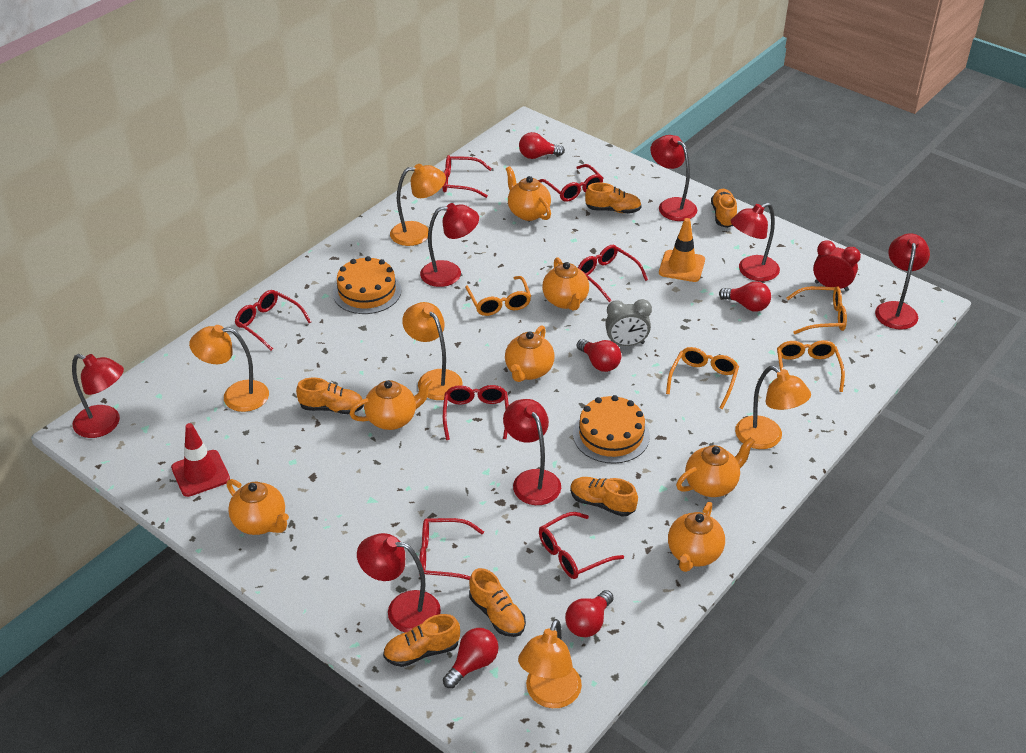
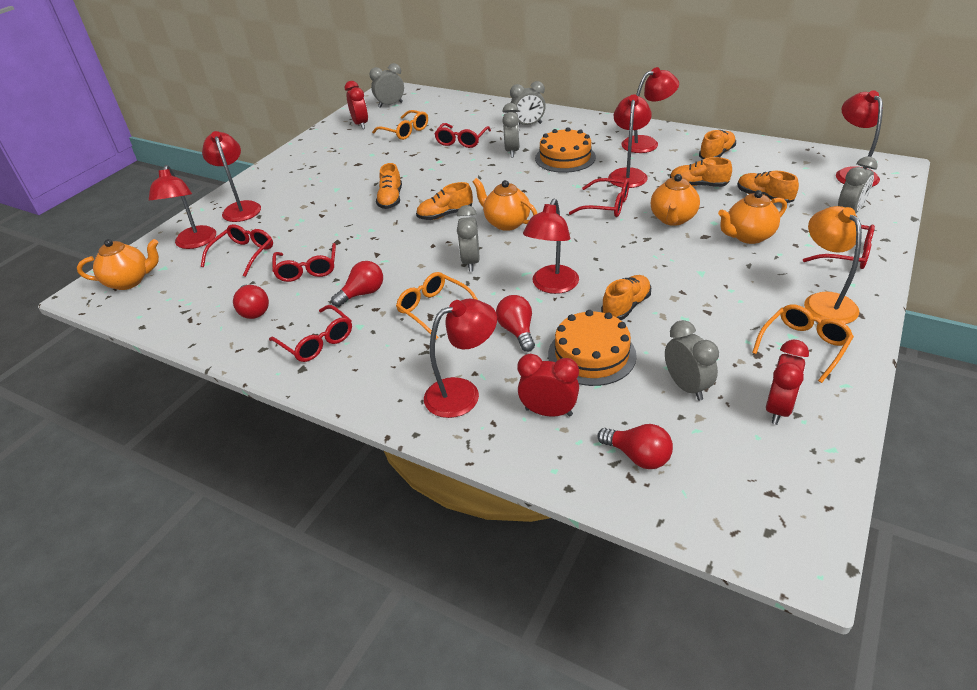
grey clock: [605,299,652,346] = 1 -> [369,63,404,108] [457,205,480,272] [502,103,520,157] [510,81,546,125] [665,320,719,401] [838,156,878,213] = 6
orange glasses: [465,276,531,316] [666,347,739,409] [777,340,845,392] [786,286,847,334] = 4 -> [372,110,428,140] [396,272,478,340] [752,304,854,383] = 3
orange lamp: [189,325,269,412] [390,164,446,246] [402,302,463,400] [518,619,582,708] [735,366,811,449] = 5 -> [804,206,862,324] = 1
orange teapot: [227,479,289,535] [349,377,433,430] [505,325,554,382] [506,166,551,221] [542,257,589,311] [668,502,725,572] [676,437,755,497] = 7 -> [77,239,159,290] [473,178,537,231] [651,174,700,226] [718,190,787,244] = 4
orange traffic cone: [659,218,705,282] = 1 -> none = 0
red clock: [813,240,861,291] = 1 -> [345,81,368,129] [518,354,579,417] [766,340,809,425] = 3
red glasses: [235,290,311,351] [419,518,484,580] [442,155,492,198] [443,385,509,440] [538,164,603,202] [539,512,624,579] [578,245,648,302] = 7 -> [201,224,273,277] [269,305,352,362] [272,243,336,282] [434,123,491,148] [569,178,629,217] [803,225,875,269] = 6
red light bulb: [443,628,499,688] [519,132,565,159] [565,590,614,637] [577,339,621,372] [719,281,771,312] = 5 -> [233,285,269,319] [331,261,383,307] [496,295,535,352] [597,424,673,469] = 4
red traffic cone: [171,423,230,497] = 1 -> none = 0

